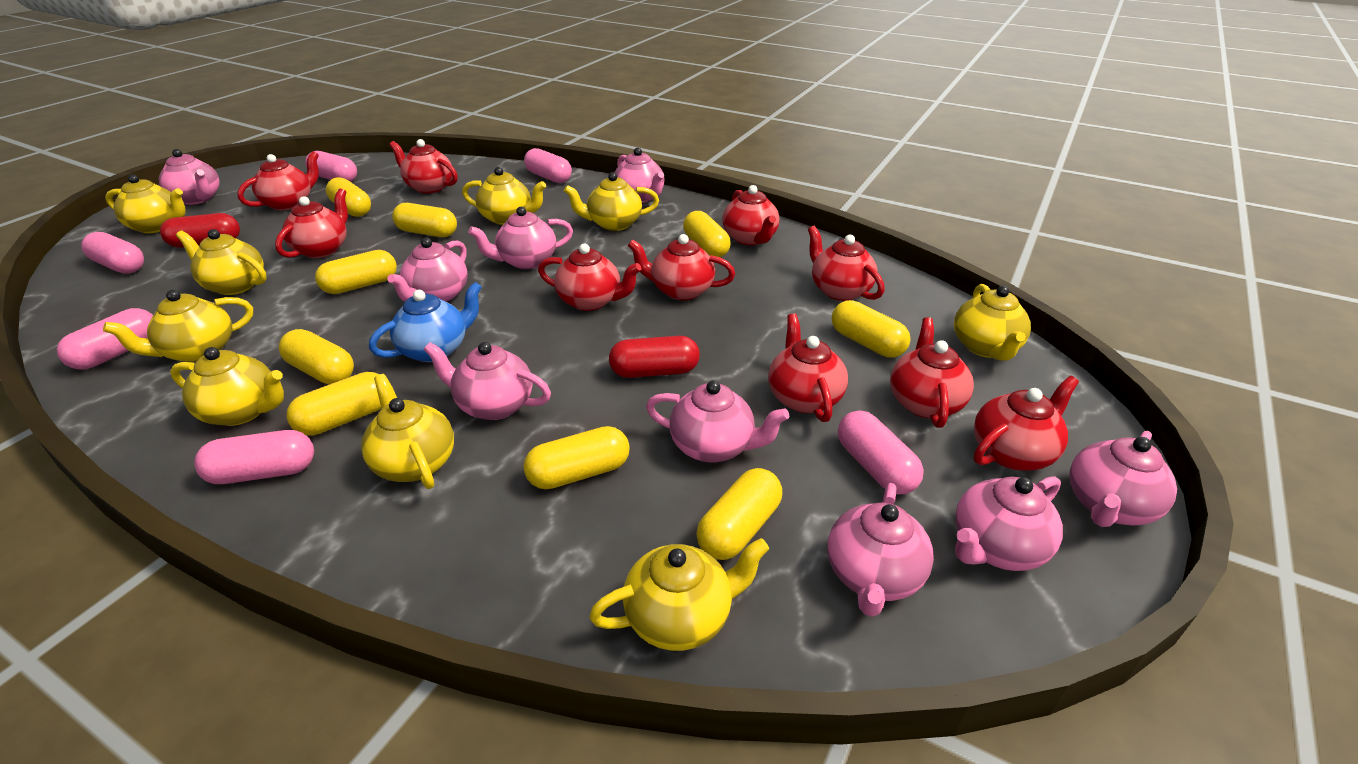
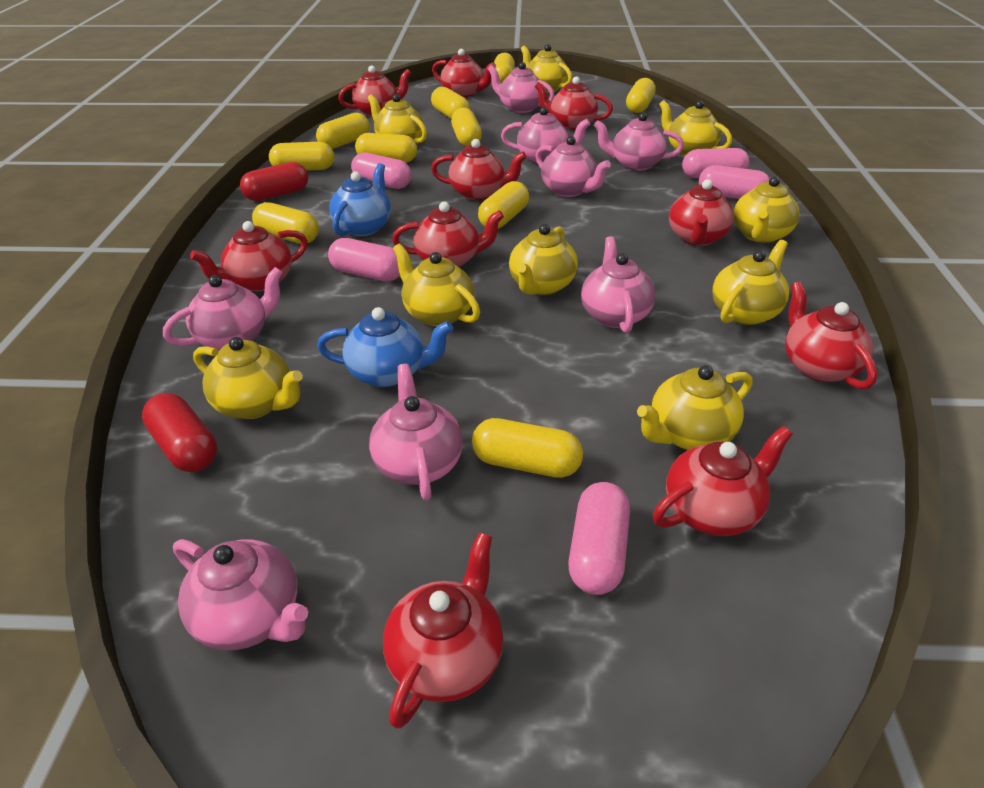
blue teapot: [369,282,482,362] = 1 -> [317,307,453,387] [329,163,391,236] = 2
pink capsule: [57,308,153,370] [81,232,144,274] [194,430,314,484] [305,151,357,182] [524,148,572,183] [838,410,924,494] = 6 -> [328,238,400,281] [351,152,412,189] [569,482,630,595] [682,148,750,178] [699,165,770,199] = 5
pink teapot: [159,149,220,205] [387,238,468,302] [424,342,551,420] [468,207,573,270] [614,147,664,203] [646,380,789,462] [827,483,934,617] [955,476,1063,571] [1070,431,1177,527] = 9 -> [163,267,283,350] [173,539,308,650] [369,364,463,500] [488,62,555,113] [501,107,590,164] [536,136,611,197] [581,236,655,333] [594,113,684,171] = 8
yellow capsule: [279,329,354,385] [286,372,381,436] [315,250,397,294] [326,177,371,217] [392,203,457,237] [523,426,630,489] [683,211,731,257] [696,468,782,560] [832,300,911,357] = 9 -> [252,202,319,244] [269,142,334,171] [316,113,370,149] [355,133,417,163] [431,87,470,118] [451,107,482,146] [472,418,583,478] [478,181,529,229] [494,53,515,84] [626,78,656,113] = 10

